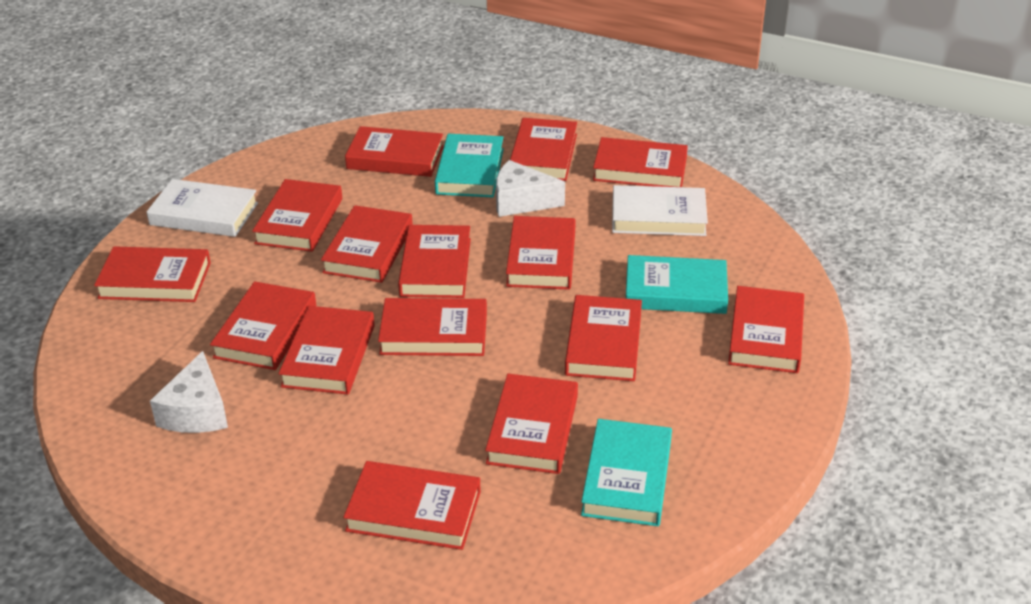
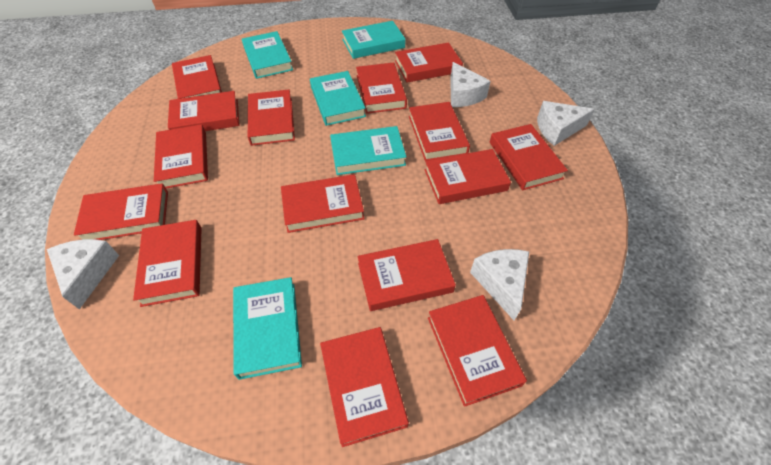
turquoise book: [435,134,504,198] [581,419,672,526] [626,255,728,314] = 3 -> [233,277,302,380] [242,31,293,79] [310,71,366,126] [330,126,406,175] [342,21,406,59] = 5
white book: [147,179,258,237] [612,185,708,236] = 2 -> none = 0
white cheese: [150,351,228,433] [496,160,565,217] = 2 -> [47,239,119,310] [450,62,491,107] [470,249,529,321] [537,101,595,146] = 4

